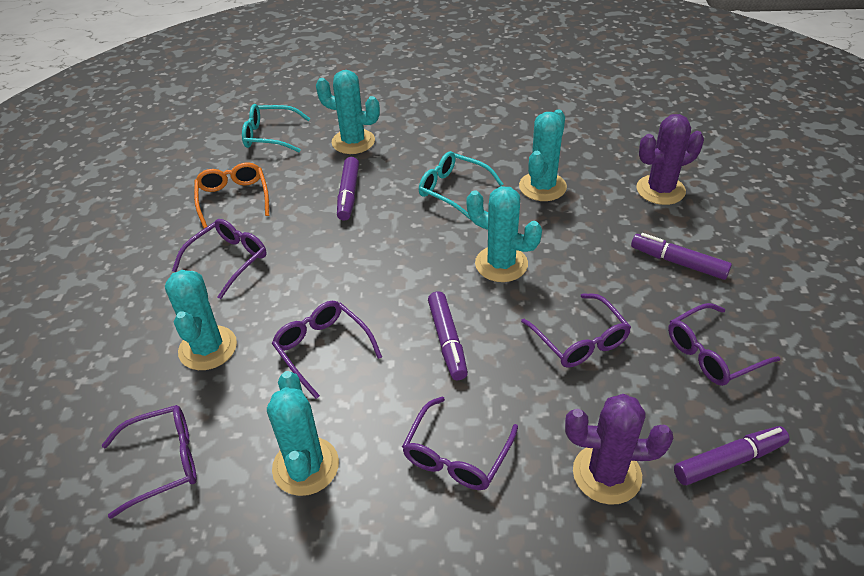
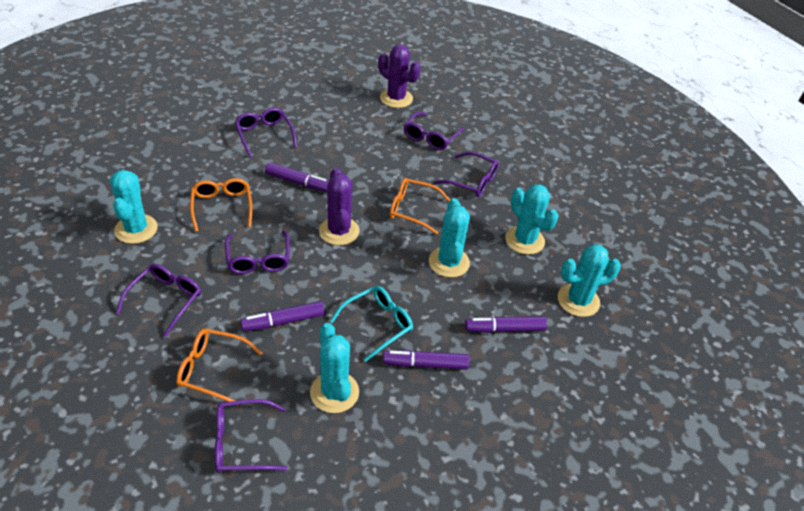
orange glasses: [194,162,269,229] = 1 -> [176,329,262,406] [190,178,252,232] [389,178,450,234] = 3
turquoise glasses: [242,104,310,152] [419,151,503,219] = 2 -> [330,286,413,362] = 1

